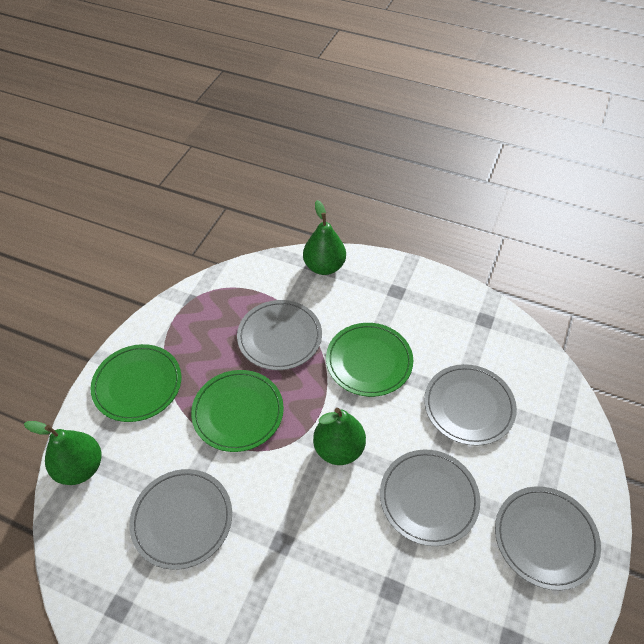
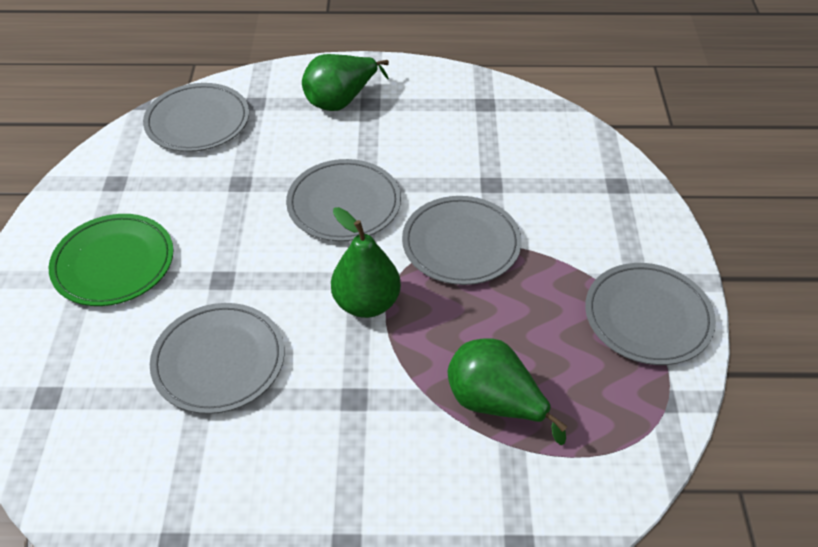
green plate: [91,344,181,422] [191,370,284,452] [326,323,413,397] = 3 -> [49,214,174,306] = 1

